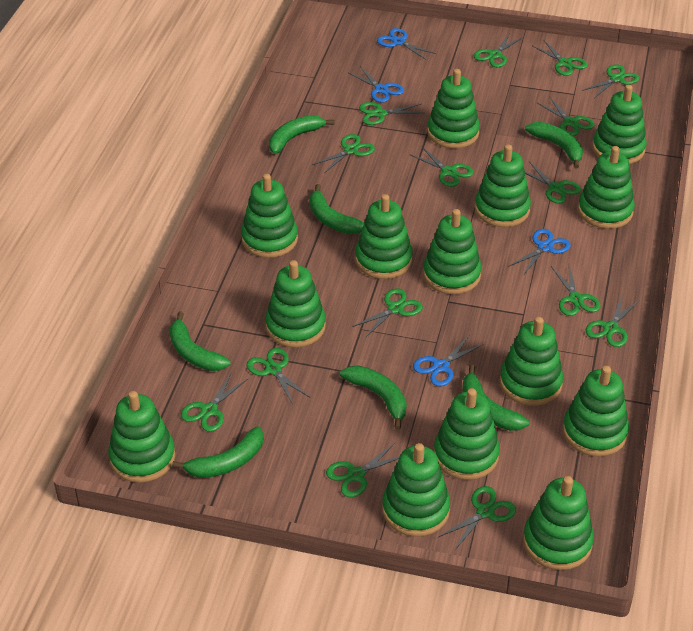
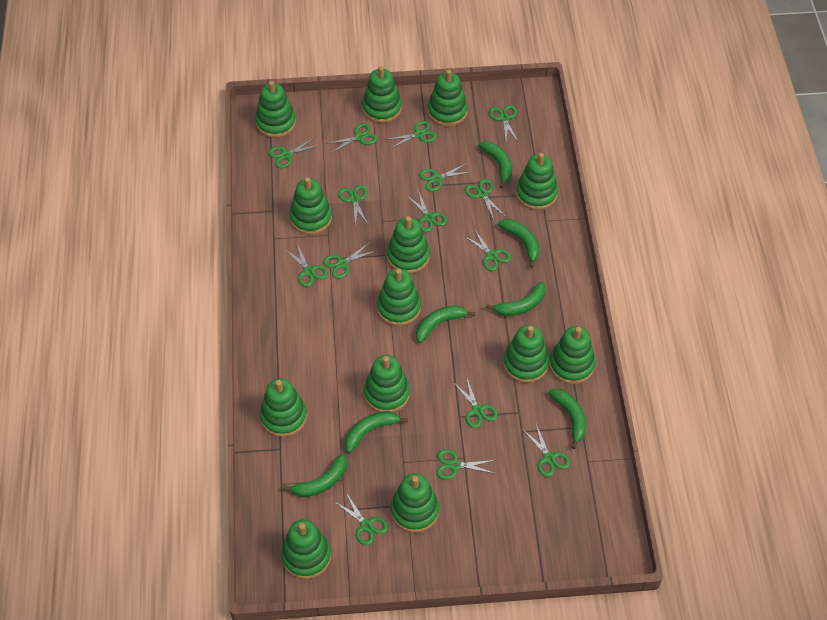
blue scissors: [349,66,404,103] [377,28,436,60] [413,336,484,387] [508,229,571,276] = 4 -> none = 0
green stacking toy: [108,391,175,483] [241,174,298,258] [265,260,326,347] [355,194,413,279] [382,443,450,537] [423,209,482,294] [427,69,480,148] [434,388,500,480] [475,144,531,227] [500,317,563,406] [523,476,594,570] [563,366,629,457] [578,146,635,229] [592,85,647,164] = 14 -> [255,81,296,138] [260,379,307,437] [281,519,331,579] [290,177,332,235] [362,66,402,123] [364,355,410,412] [377,269,421,326] [387,216,430,274] [391,473,439,533] [428,70,468,126] [503,325,549,383] [516,153,558,210] [549,326,595,384] = 13

